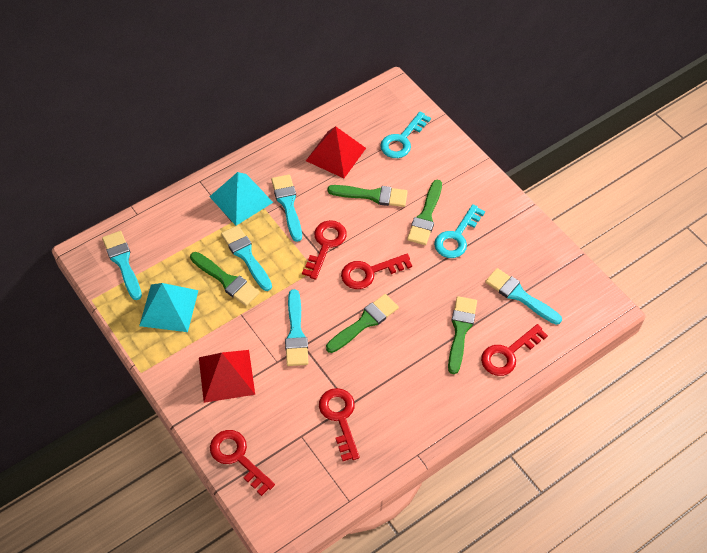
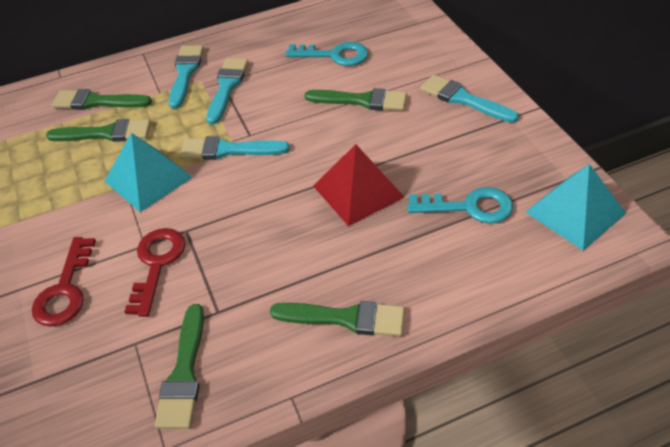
red key: [210,430,275,496] [302,220,347,280] [319,388,360,461] [341,254,412,289] [481,324,548,376] = 5 -> [32,237,96,326] [124,228,186,317] = 2
red pyramid: [199,350,255,403] [306,126,366,178] = 2 -> [313,144,404,226] = 1
turquoise brush: [102,231,142,300] [221,225,272,291] [271,175,302,242] [285,289,308,366] [485,268,562,325] = 5 -> [169,45,204,109] [180,136,290,160] [206,58,248,124] [420,75,519,123] = 4

